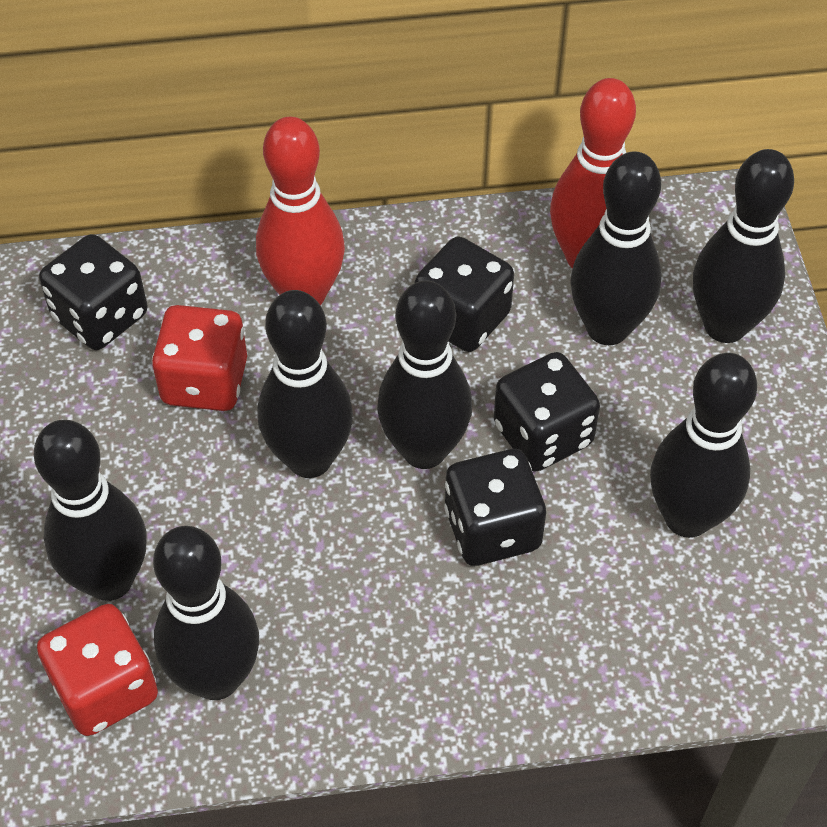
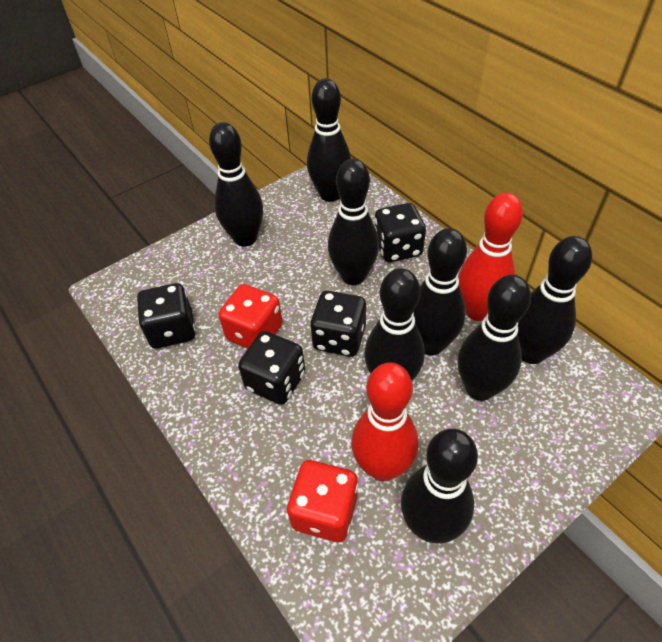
black bowling pin: [34,420,146,601] [153,526,259,700] [258,290,353,478] [377,280,472,469] [570,151,662,345] [650,353,757,538] [693,149,794,343] = 7 -> [209,122,263,247] [307,78,351,202] [328,159,379,285] [364,268,425,381] [401,429,478,543] [413,228,467,356] [458,275,531,401] [518,236,592,364] = 8

